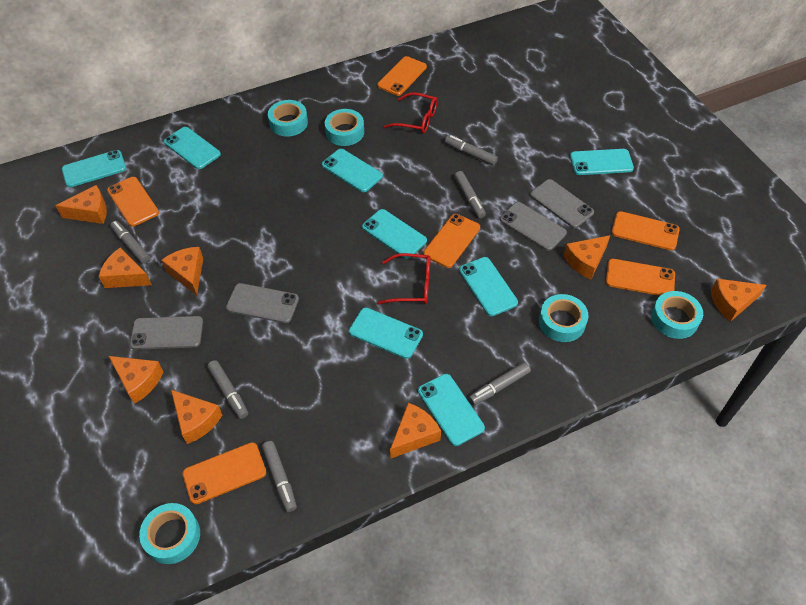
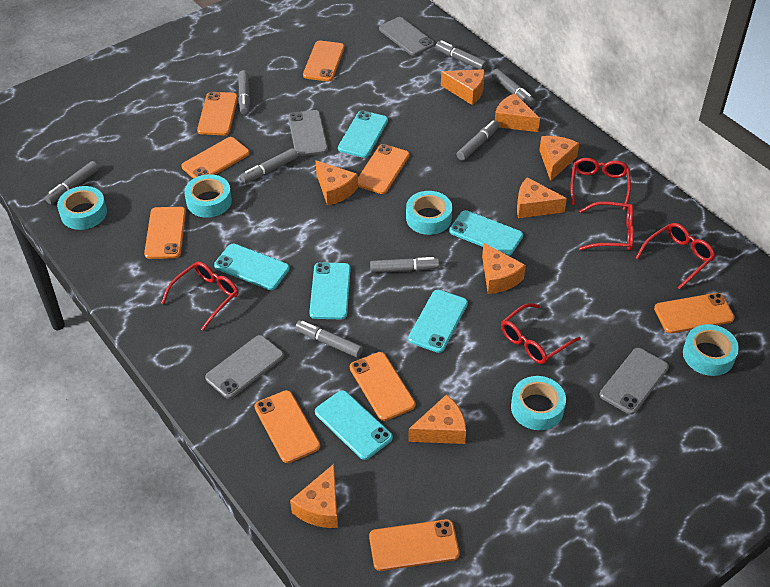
grey marker: [110,221,150,264] [207,360,248,419] [262,441,297,512] [445,135,498,165] [454,171,486,218] [468,362,531,405] = 6 -> [45,161,99,204] [238,70,250,115] [240,148,298,183] [295,320,363,357] [370,257,439,273] [435,40,487,69] [456,120,499,161] [491,69,536,107] = 8
orange phone: [107,177,159,227] [182,442,267,504] [377,56,427,96] [423,214,480,268] [606,259,675,296] [611,211,680,250] = 6 -> [144,207,186,259] [181,137,250,179] [197,92,238,135] [255,390,320,463] [303,41,345,82] [350,352,416,421] [358,144,409,194] [369,519,460,571] [654,293,735,333] = 9
red glasses: [377,253,431,304] [384,92,437,134] = 2 -> [161,261,239,331] [501,303,581,364] [571,158,631,210] [579,201,634,251] [636,223,715,290] = 5
turquoise phone: [62,150,126,187] [164,127,221,169] [322,149,383,192] [349,308,423,359] [362,209,427,259] [418,374,485,446] [459,257,518,316] [570,149,634,175] = 8 -> [214,244,290,290] [309,262,351,319] [315,390,393,460] [338,110,388,158] [408,290,468,353] [449,210,523,256] = 6

